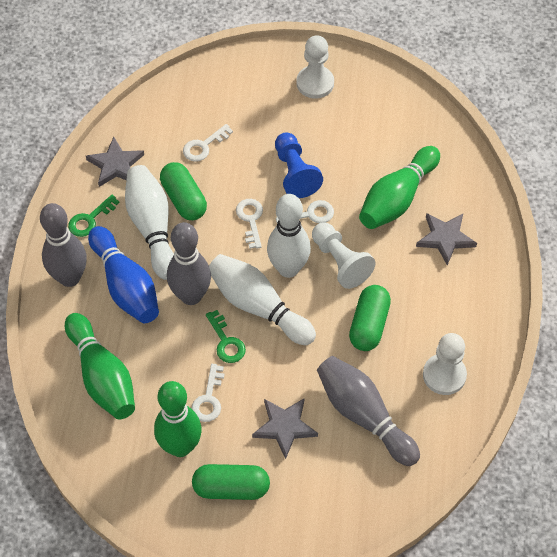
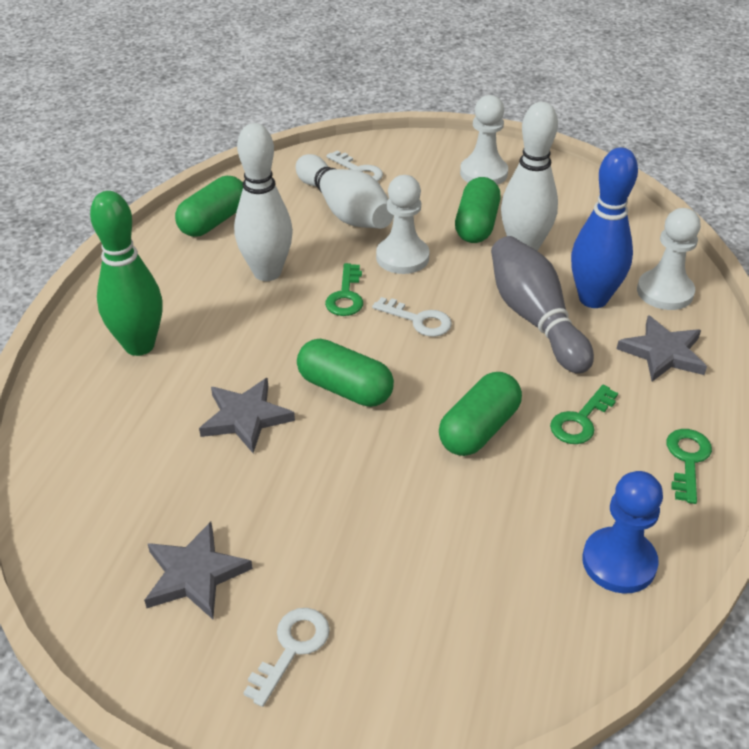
green bowling pin: [65,313,135,419] [154,381,202,457] [359,146,440,229] = 3 -> [90,191,163,356] = 1
green capsule: [160,162,207,220] [192,464,270,500] [349,285,391,351] = 3 -> [175,176,243,237] [297,338,394,407] [439,372,522,456] [455,177,501,243] = 4
green key: [68,195,119,237] [206,310,246,363] = 2 -> [325,263,363,316] [550,385,618,444] [666,429,712,504] = 3
grey bowling pin: [40,203,87,287] [167,222,211,305] [317,356,420,466] = 3 -> [491,236,594,373] = 1
white key: [183,124,233,162] [191,364,225,422] [236,199,263,249] [276,200,334,223] = 4 -> [243,608,330,707] [326,150,383,182] [372,297,452,337] = 3

